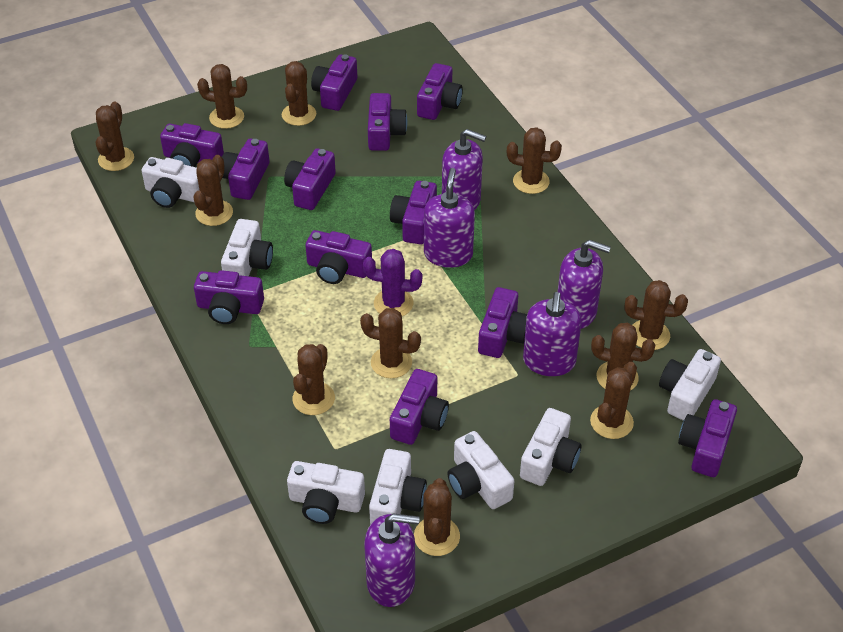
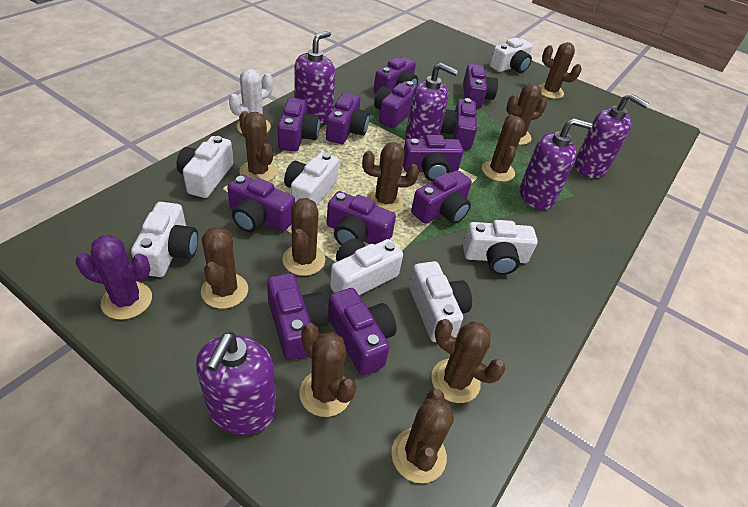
brown cactus: [96,101,134,171] [193,155,233,226] [197,64,247,129] [282,61,316,126] [292,344,335,415] [360,308,421,378] [414,478,460,556] [507,127,562,194] [590,362,637,439] [591,323,655,391] [624,280,688,350] = 11 -> [201,227,248,309] [239,111,277,182] [282,198,325,276] [299,323,357,417] [362,142,419,213] [392,389,454,483] [431,319,506,403] [482,115,525,182] [507,83,547,145] [539,42,582,99] = 10
white cactus: none = 0 -> [229,69,273,133] = 1

